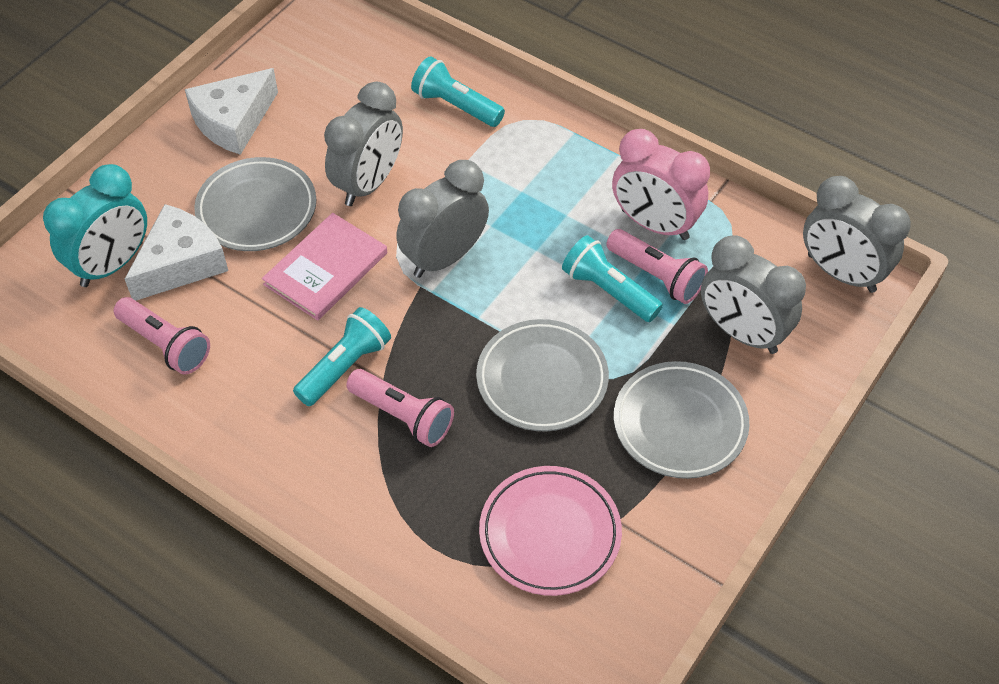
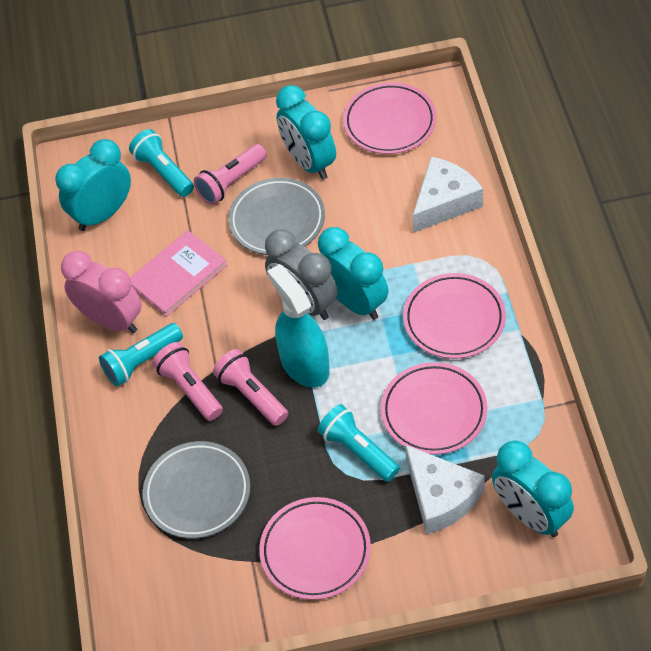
grey clock: [324,82,403,206] [396,160,489,278] [701,235,806,354] [803,176,911,293] = 4 -> [265,229,338,320] = 1
grey plate: [194,157,316,251] [476,319,609,432] [614,361,749,479] = 3 -> [142,441,250,539] [229,178,325,255] = 2
pink plate: [479,466,622,596] = 1 -> [259,497,371,600] [343,82,436,154] [381,362,487,455] [403,273,506,359] = 4
turquoise clock: [43,164,147,287] = 1 -> [55,139,131,231] [276,85,336,180] [318,227,388,320] [492,440,574,537] = 4
turquoise spray bottle: none = 0 -> [267,264,330,388] = 1

